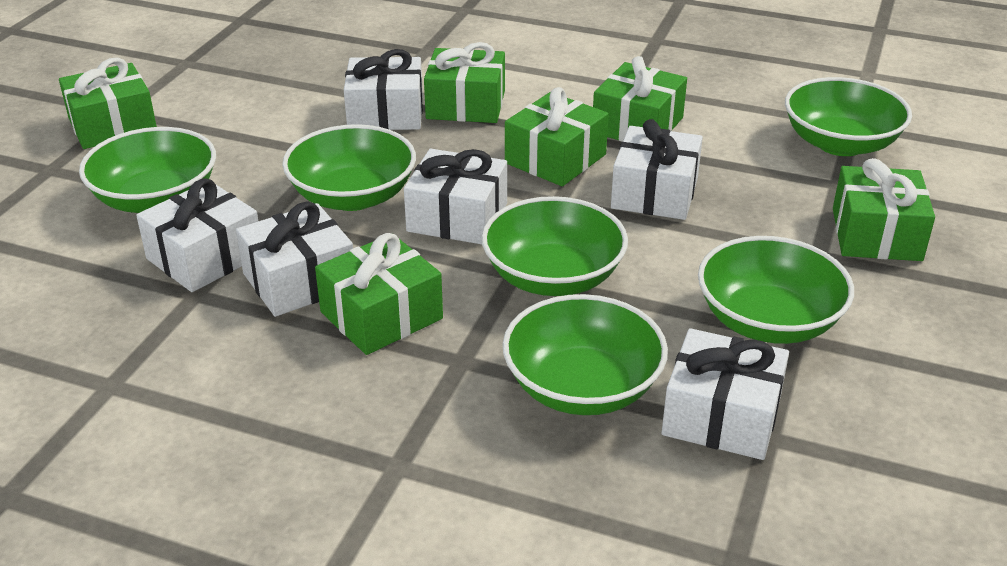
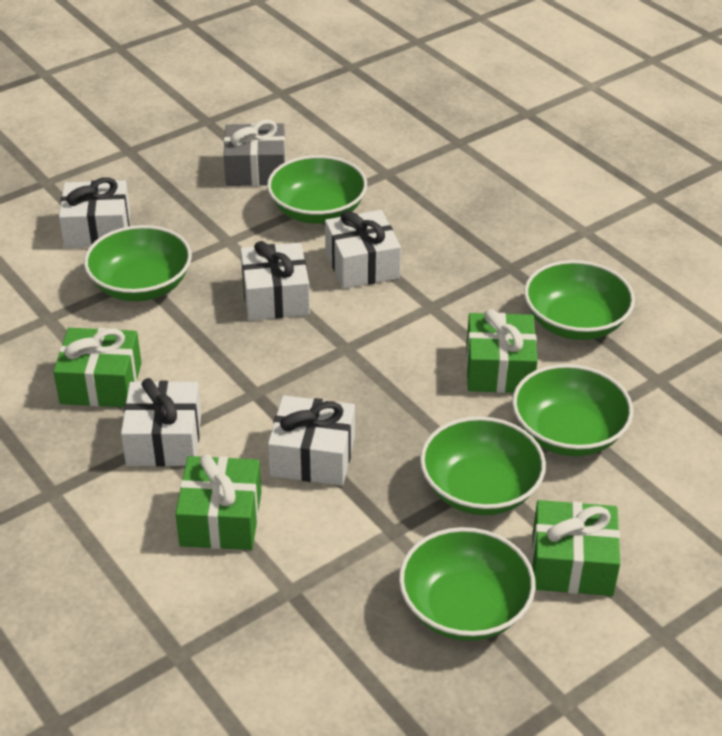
green gift: [59,58,157,149] [315,233,443,355] [424,42,505,123] [505,87,609,186] [593,56,687,142] [833,158,935,261] = 6 -> [53,328,142,407] [175,454,261,550] [466,309,538,393] [532,500,620,596] = 4
grey gift: none = 0 -> [224,120,286,186] = 1
white gift: [136,178,258,292] [236,201,353,317] [344,49,423,130] [404,149,507,244] [611,119,703,220] [662,328,789,460] = 6 -> [59,177,130,248] [121,378,201,467] [240,241,310,321] [268,395,355,486] [325,210,401,289] = 5

